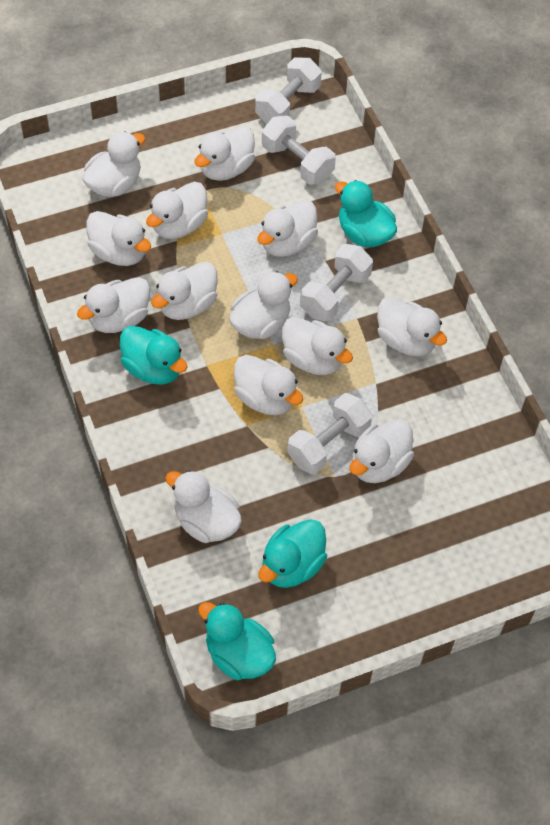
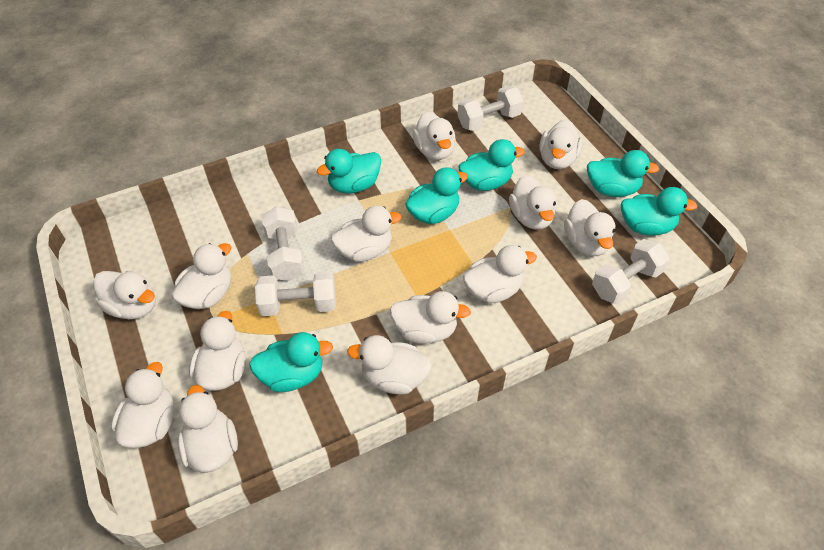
turquoise duck: [120,326,188,385] [198,602,276,680] [258,519,327,588] [335,180,397,247] = 4 -> [249,332,333,392] [317,149,381,194] [405,168,468,224] [458,139,525,191] [587,150,659,197] [621,187,697,236] = 6

